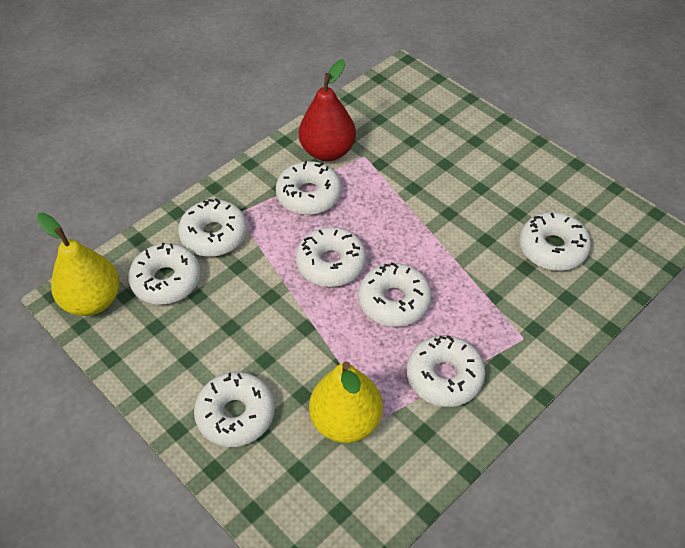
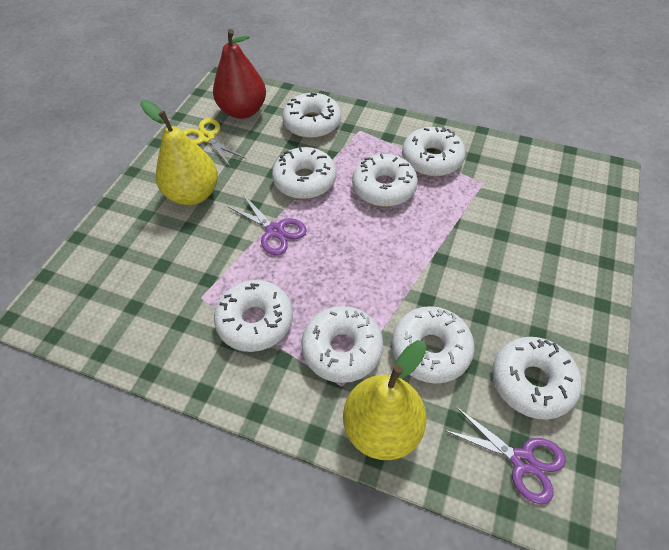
purple scissors: none = 0 -> [227,195,307,255] [444,407,566,504] = 2
yellow scissors: none = 0 -> [183,118,246,168] = 1

